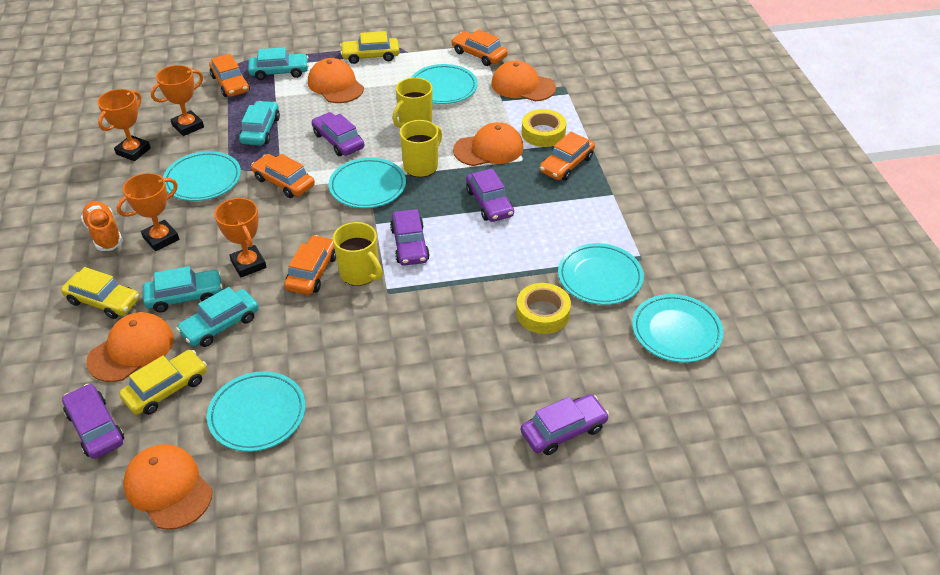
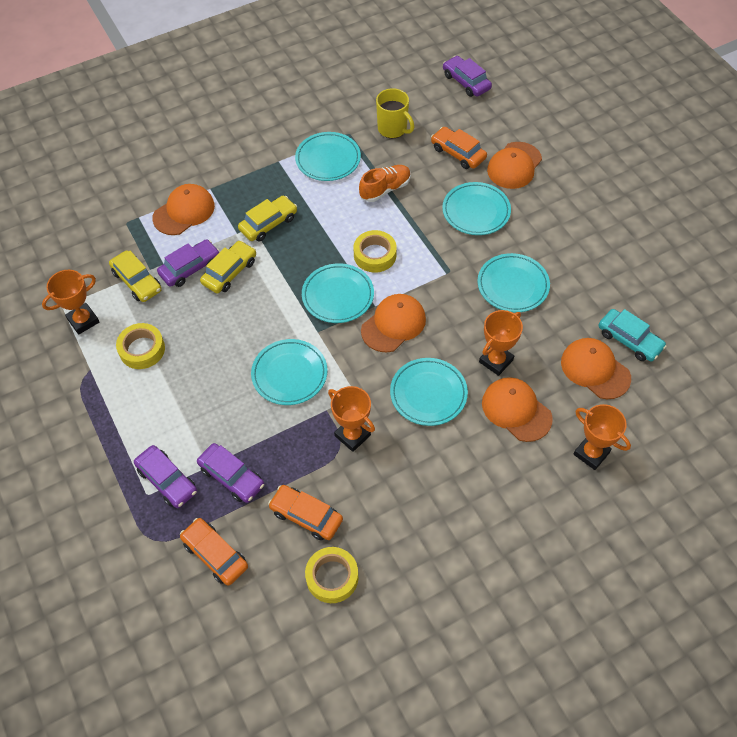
orange car: [209,54,250,97] [251,154,315,198] [284,235,336,295] [451,29,508,66] [539,132,595,181] = 5 -> [180,518,248,586] [268,485,343,541] [431,127,487,169] = 3
purple car: [62,384,124,459] [312,112,364,156] [390,209,430,266] [466,168,514,222] [521,394,609,455] = 5 -> [134,445,197,508] [157,239,220,287] [197,443,264,503] [443,56,492,97] = 4
turquoise car: [143,266,223,312] [176,287,259,347] [239,101,280,145] [248,47,309,80] = 4 -> [599,309,667,362] = 1
yellow mug: [333,222,383,286] [393,77,433,127] [400,120,442,177] = 3 -> [376,88,414,138] = 1
yellow tape: [516,283,571,334] [522,109,566,147] = 2 -> [116,323,165,369] [305,547,358,603] [354,230,397,273] = 3

